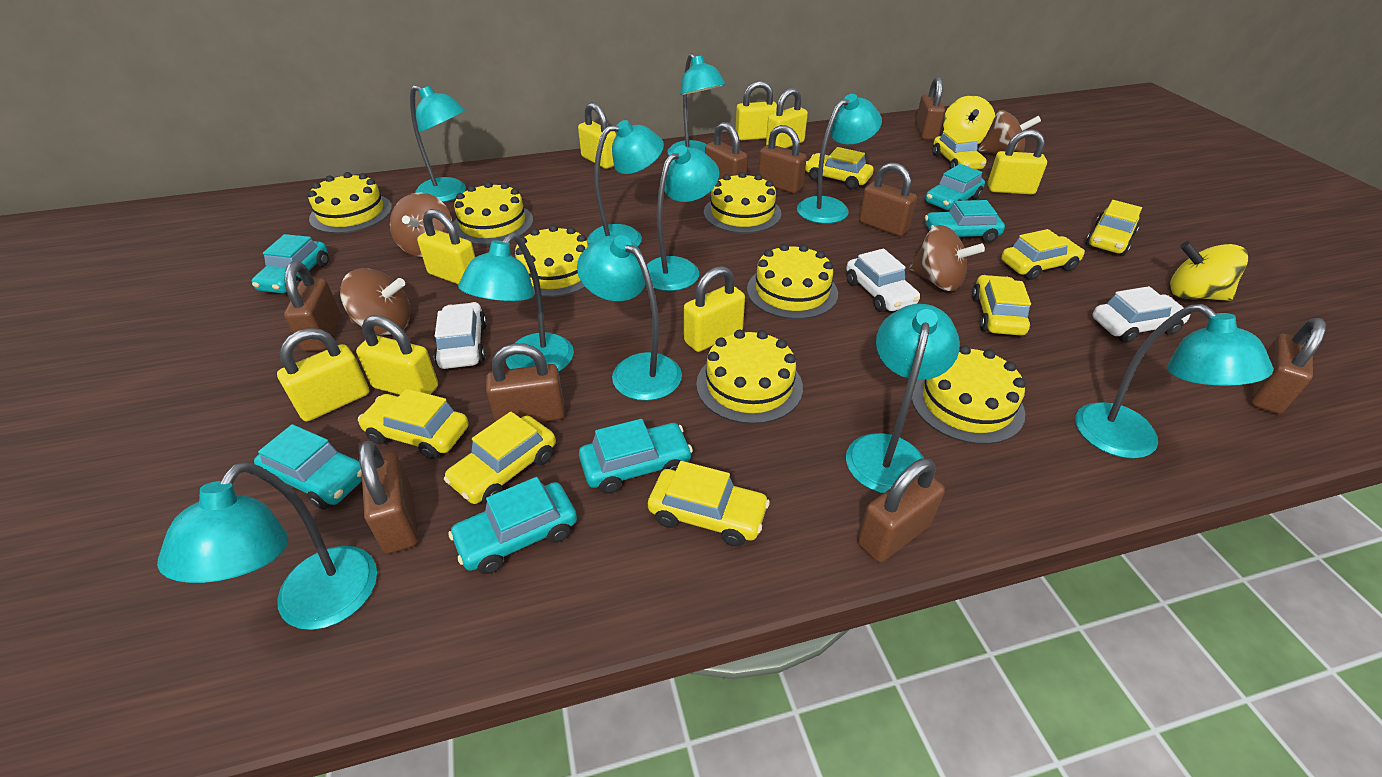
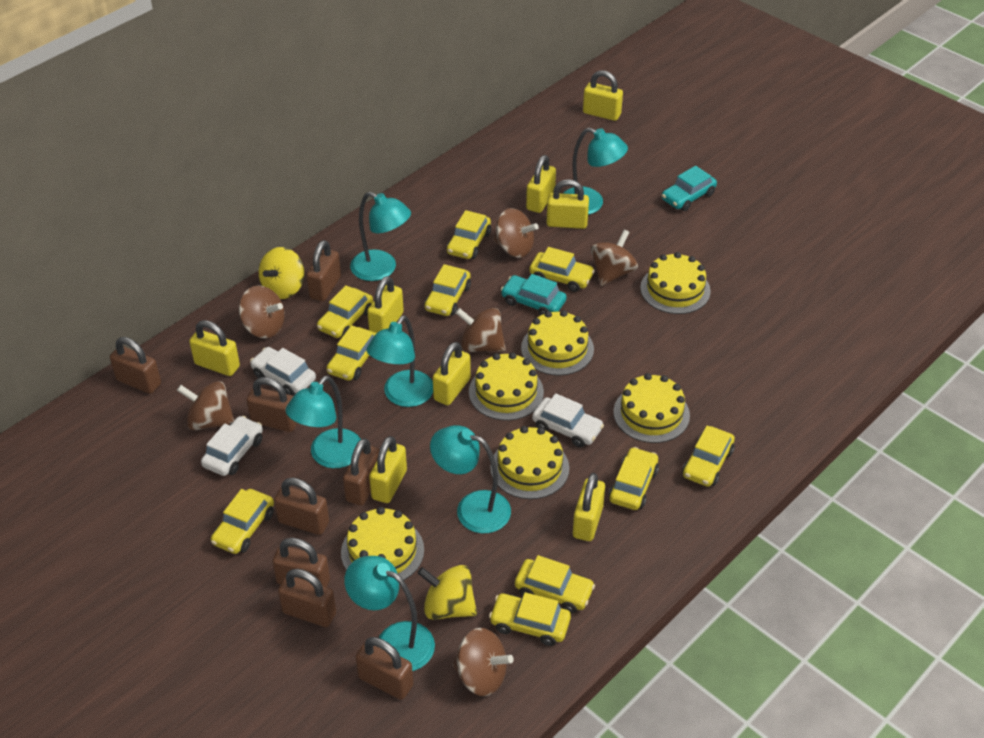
brown padlock: [284,261,341,351] [359,441,418,554] [486,343,565,422] [705,122,748,181] [758,125,807,194] [857,458,945,562] [859,162,917,236] [915,76,945,140] [1250,318,1326,414] = 9 -> [110,337,161,394] [246,377,297,432] [272,538,330,587] [274,478,329,535] [278,569,336,627] [306,240,341,301] [343,438,379,506] [355,637,413,700] = 8
brown spinning top: [340,268,411,335] [390,193,452,257] [909,225,985,291] [978,110,1041,154] = 4 -> [177,381,234,430] [239,285,285,338] [452,628,514,696] [455,308,506,352] [493,208,539,258] [591,230,638,286] = 6
turquoise car: [252,234,329,293] [254,424,362,510] [448,477,577,574] [579,419,693,494] [925,164,985,210] [925,200,1005,243] = 6 -> [501,274,567,316] [662,166,717,211] = 2
turquoise lamp: [157,462,377,630] [410,85,466,202] [458,233,574,371] [577,235,682,401] [587,120,664,247] [647,145,719,291] [667,53,726,155] [797,94,882,224] [846,304,960,493] [1075,304,1274,459] = 10 -> [285,376,361,468] [344,556,435,671] [350,192,411,281] [367,315,433,407] [430,425,511,533] [563,128,628,215] = 6
yellow cake: [308,172,392,234] [453,182,533,245] [515,225,589,297] [696,330,803,424] [704,172,781,233] [747,244,838,319] [911,345,1026,444] = 7 -> [341,507,424,580] [469,352,544,421] [490,426,569,499] [521,310,594,376] [613,373,690,443] [640,252,711,314] = 6
yellow car: [358,389,469,459] [444,412,556,504] [648,461,770,547] [805,147,873,189] [933,128,986,170] [972,275,1031,336] [1001,229,1085,280] [1086,200,1142,256] = 8 -> [211,489,274,554] [317,285,373,338] [326,325,376,381] [424,264,471,316] [447,210,491,259] [489,592,571,646] [515,555,595,613] [529,247,595,292] [608,447,659,510] [682,426,735,487] = 10

